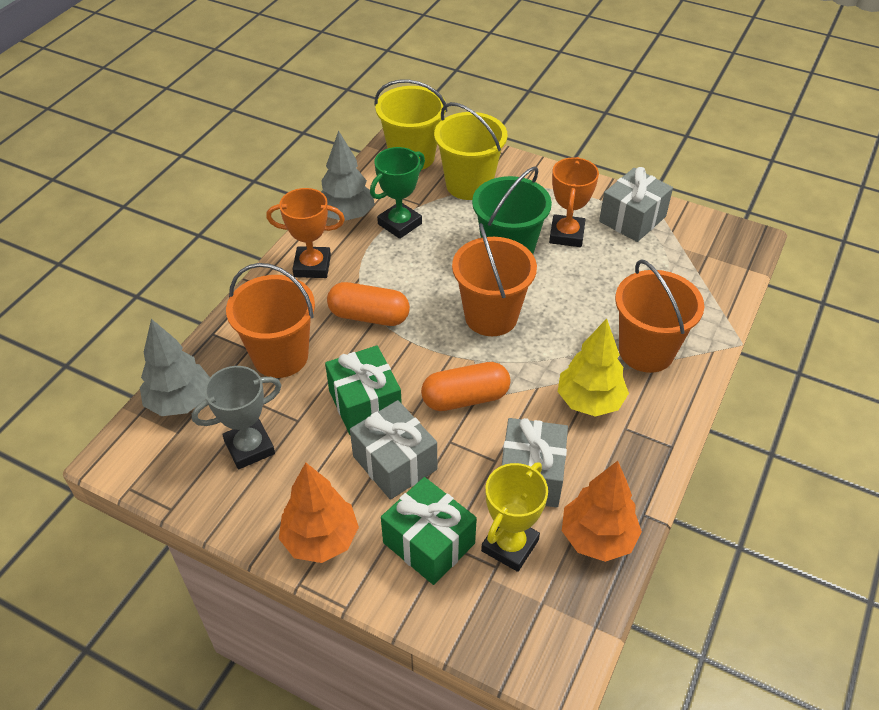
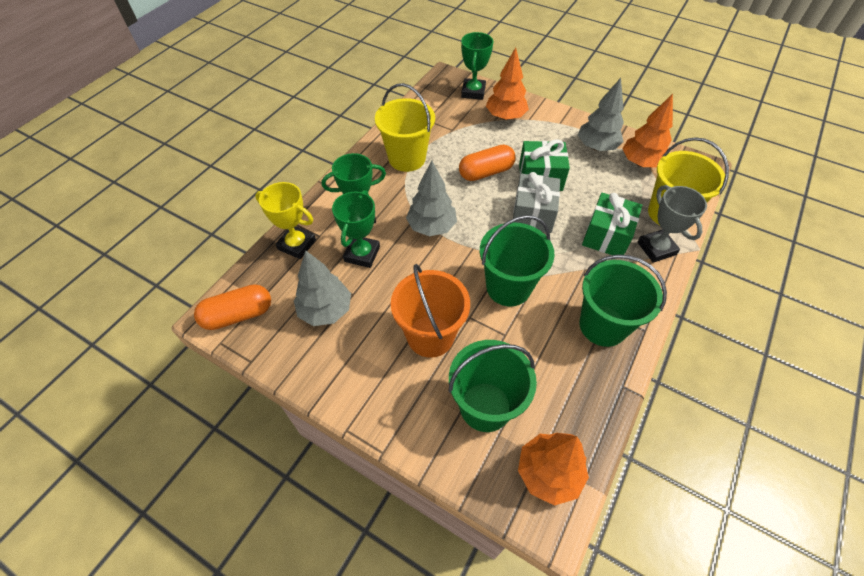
green bucket: [472,167,552,254] = 1 -> [449,340,537,432] [480,215,555,306] [579,254,667,347] = 3
green trophy: [370,147,425,239] = 1 -> [322,153,386,223] [332,190,380,268] [461,32,493,100] = 3
grey gift: [350,400,437,500] [502,418,568,508] [599,167,673,242] = 3 -> [513,172,560,233] = 1
grey tree: [140,319,210,416] [321,130,375,221] = 2 -> [294,250,351,326] [406,161,457,236] [578,78,624,151] = 3
orange bucket: [226,263,315,378] [452,223,537,336] [615,259,704,373] = 3 -> [391,264,470,358] = 1
orange tree: [279,462,359,563] [562,461,642,562] = 2 -> [486,47,529,120] [518,433,589,506] [622,94,673,167] = 3
orange trophy: [266,188,345,278] [549,157,599,247] = 2 -> none = 0
yellow tree: [558,319,629,417] = 1 -> none = 0

